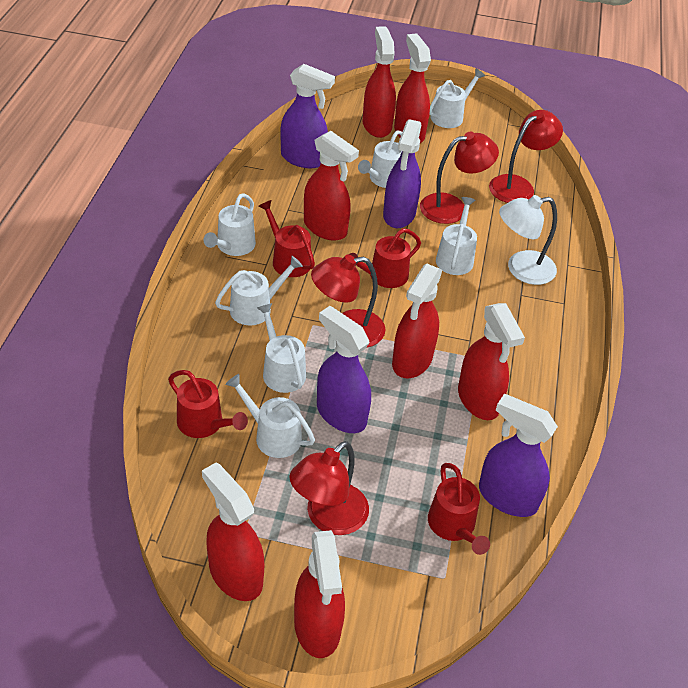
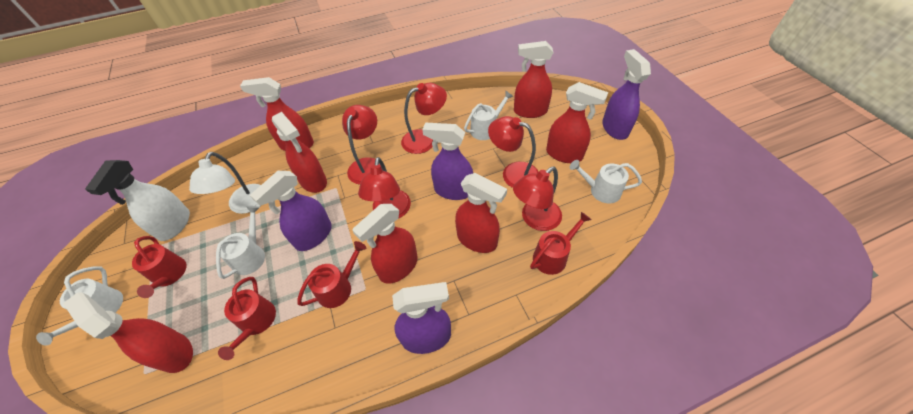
red lamp: [289,441,369,535] [311,255,386,348] [420,132,499,224] [489,110,563,203] = 4 -> [342,105,383,185] [358,157,411,219] [401,83,447,154] [488,116,538,188] [513,167,562,231] = 5
white spray bottle: none = 0 -> [85,160,190,241] = 1
white watering can: [203,193,256,256] [215,256,303,326] [225,374,315,458] [257,303,306,393] [358,131,402,188] [430,69,485,128] [436,197,477,275] = 7 -> [36,266,123,346] [216,206,265,279] [464,90,514,140] [570,160,642,203] = 4

